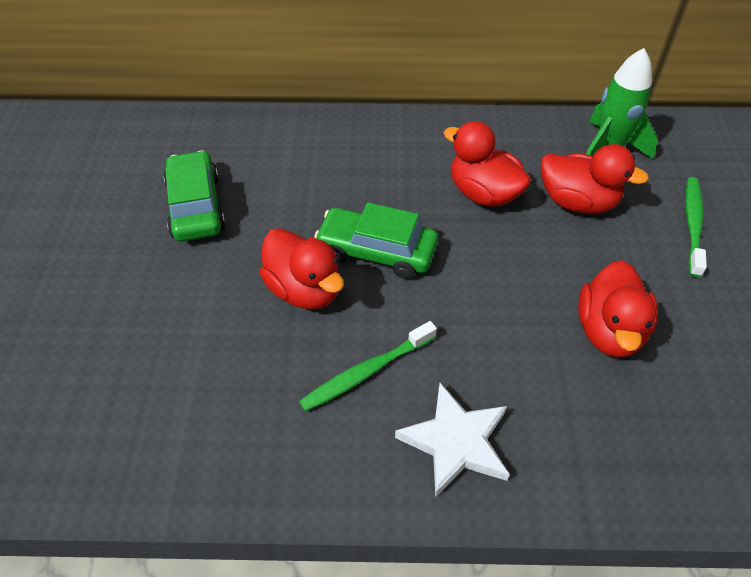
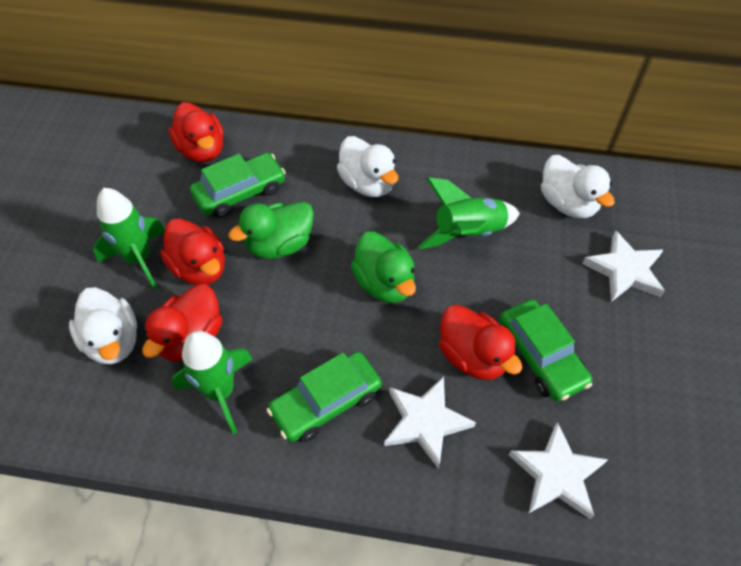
green car: [163,150,225,241] [314,203,438,279] = 2 -> [190,153,286,218] [267,352,382,442] [499,299,592,402] = 3
green duck: none = 0 -> [228,201,314,259] [351,231,416,303] = 2
green rocket: [586,48,658,159] = 1 -> [93,188,165,290] [172,331,253,434] [418,177,520,250] = 3
green toothbrush: [299,321,437,412] [685,177,707,278] = 2 -> none = 0
white duck: none = 0 -> [69,287,137,364] [337,136,398,197] [541,155,615,218] = 3
white star: [395,383,510,498] = 1 -> [384,377,476,469] [509,422,608,520] [582,230,665,302] = 3

